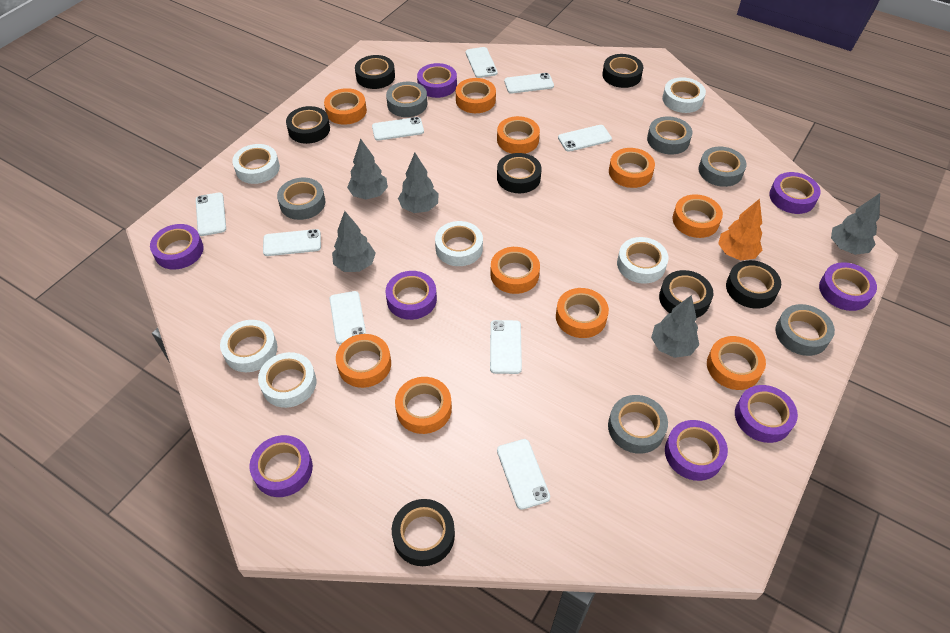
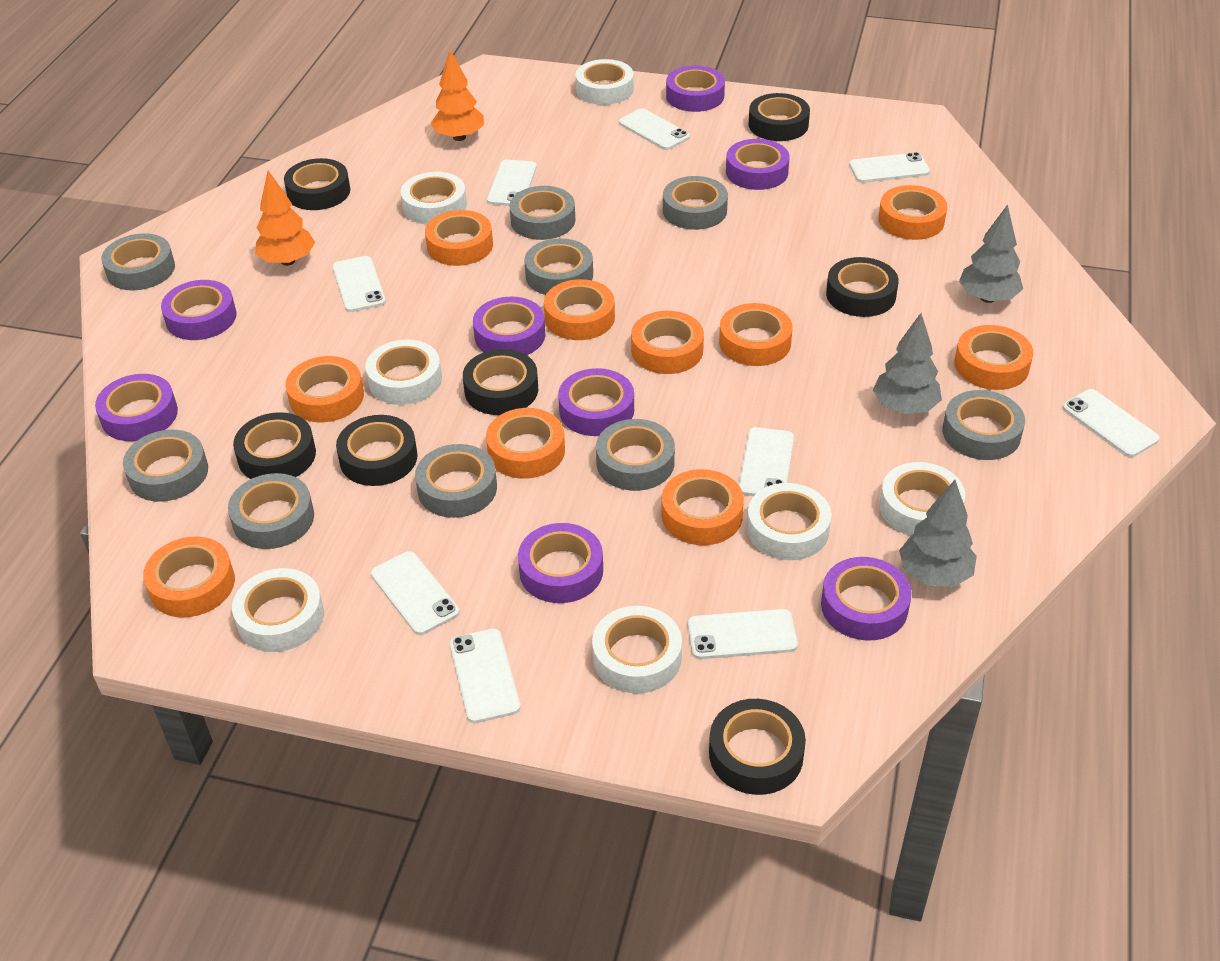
grey tape: [277,178,326,220] [386,82,428,117] [608,395,668,454] [647,116,692,155] [698,147,747,187] [775,304,835,356] = 6 -> [101,233,175,290] [123,430,208,502] [228,473,314,549] [415,444,497,518] [509,186,575,240] [524,238,593,295] [596,419,675,491] [663,176,728,230] [943,390,1025,460] = 9
grey tree: [332,211,376,272] [347,138,388,200] [398,153,439,213] [651,295,699,358] [831,193,880,255] = 5 -> [873,313,942,414] [899,480,977,587] [959,204,1023,303] = 3
orange tree: [718,199,762,260] = 1 -> [255,171,315,266] [430,50,484,141] = 2
white tape: [220,320,277,372] [232,144,280,184] [258,352,316,408] [435,221,483,266] [617,237,669,284] [662,77,706,113] = 6 -> [232,568,324,652] [365,339,442,405] [401,172,467,225] [576,59,634,105] [592,606,682,693] [747,483,831,560] [879,462,965,536] = 7

